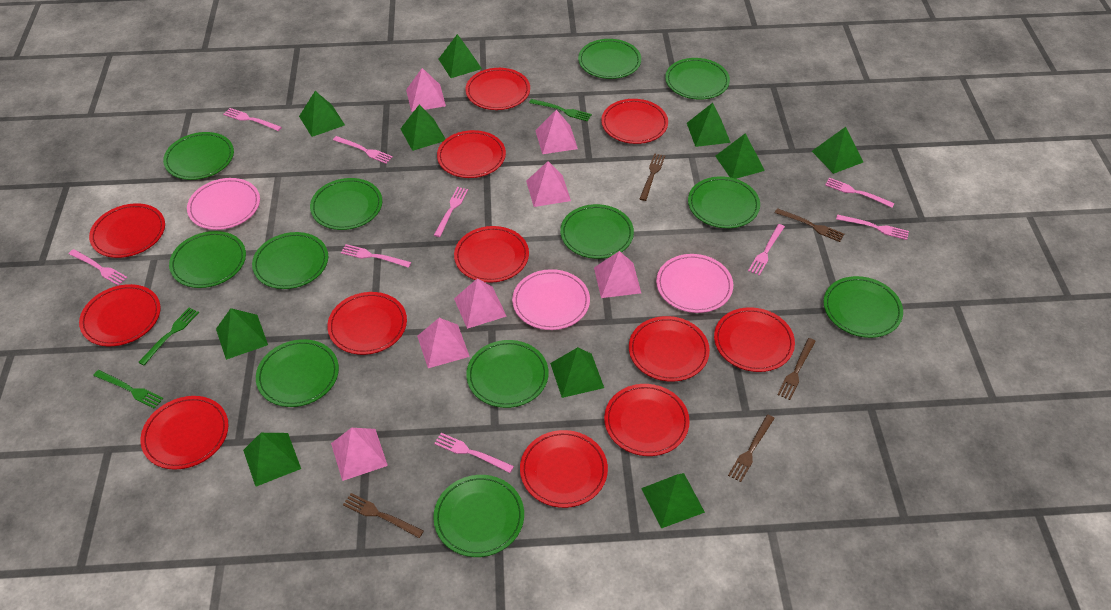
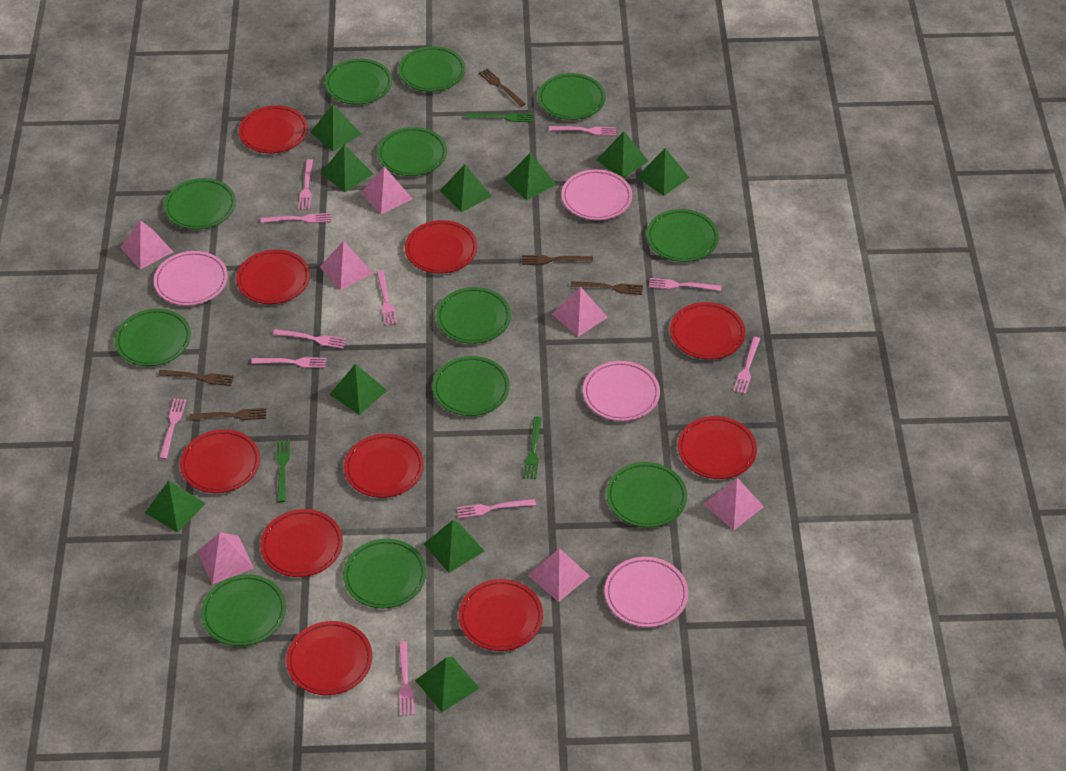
pink fork: [69,249,128,286] [223,108,282,131] [333,136,393,164] [341,244,411,268] [434,187,468,237] [434,433,514,473] [748,224,785,276] [825,178,895,208] [836,214,909,240] = 9 -> [159,399,186,459] [251,357,327,368] [261,213,331,223] [273,329,346,349] [298,159,313,210] [377,270,397,326] [398,641,415,716] [457,499,536,519] [549,126,616,136] [649,278,721,291] [733,337,760,394] = 11
pink plate: [187,178,260,230] [512,269,590,330] [656,254,733,313] = 3 -> [154,251,228,306] [561,169,632,220] [583,361,660,421] [605,557,688,627] = 4
red plate: [79,284,161,346] [89,203,165,258] [141,396,229,470] [327,292,407,355] [437,130,506,178] [454,226,529,283] [465,68,530,110] [520,430,608,508] [601,99,668,144] [604,384,690,456] [629,316,710,382] [714,307,795,372] = 12 -> [180,429,260,493] [236,249,310,304] [239,105,308,153] [260,509,343,577] [286,621,372,695] [344,434,424,498] [405,220,477,274] [459,579,543,651] [670,302,745,360] [678,416,757,479] = 10

